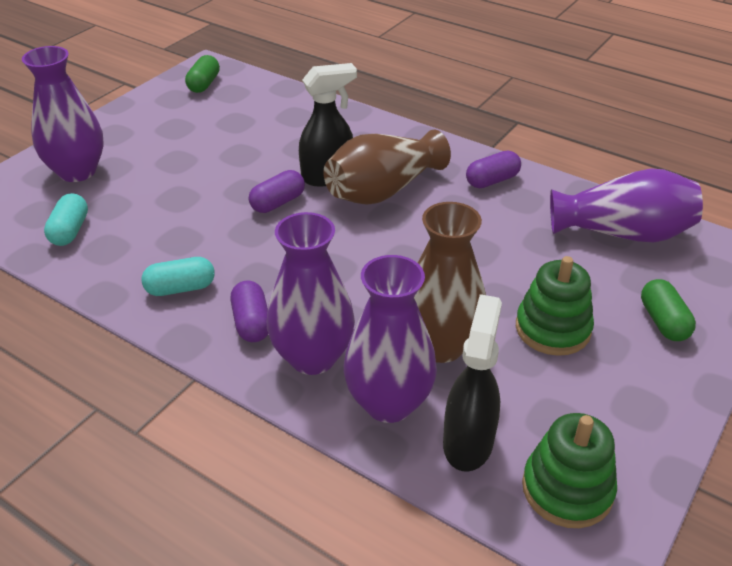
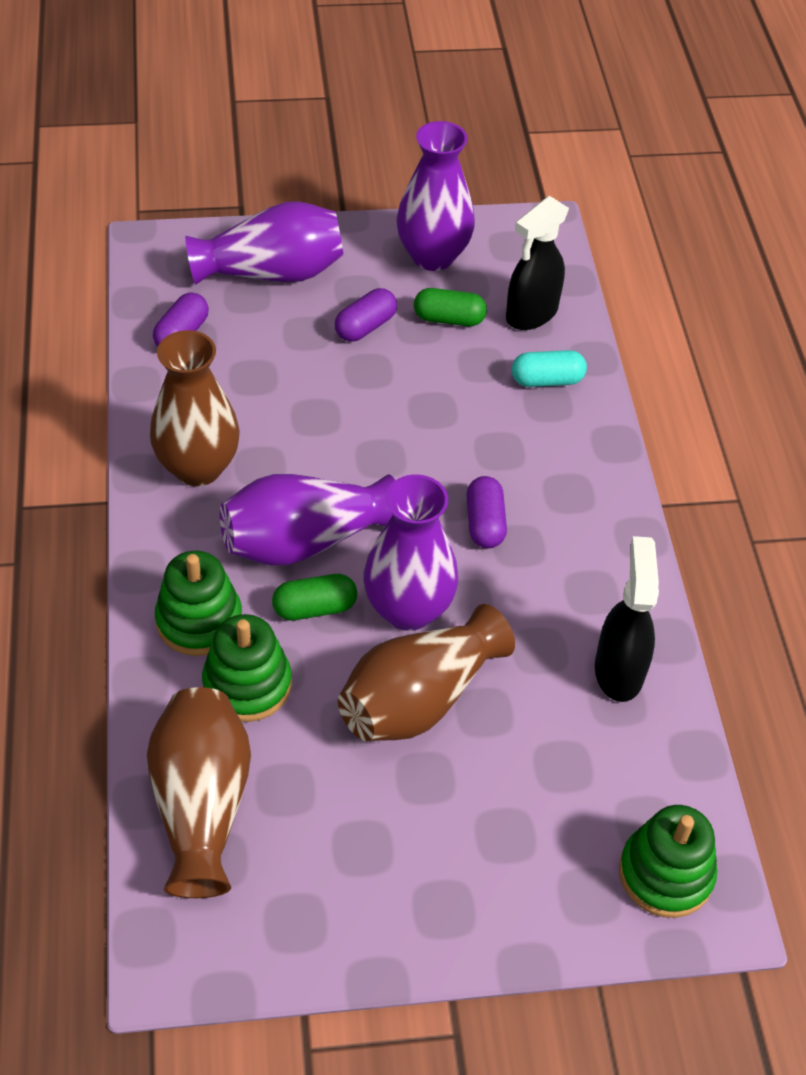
brown vase: [323,130,451,205] [414,202,486,363] = 2 -> [147,687,251,898] [150,330,240,486] [338,604,515,741] = 3
green stacking toy: [516,256,594,356] [522,413,617,528] = 2 -> [155,551,242,656] [202,614,292,722] [619,805,717,918] = 3
turquoise capsule: [44,193,88,246] [142,257,215,296] = 2 -> [512,350,587,387] = 1

